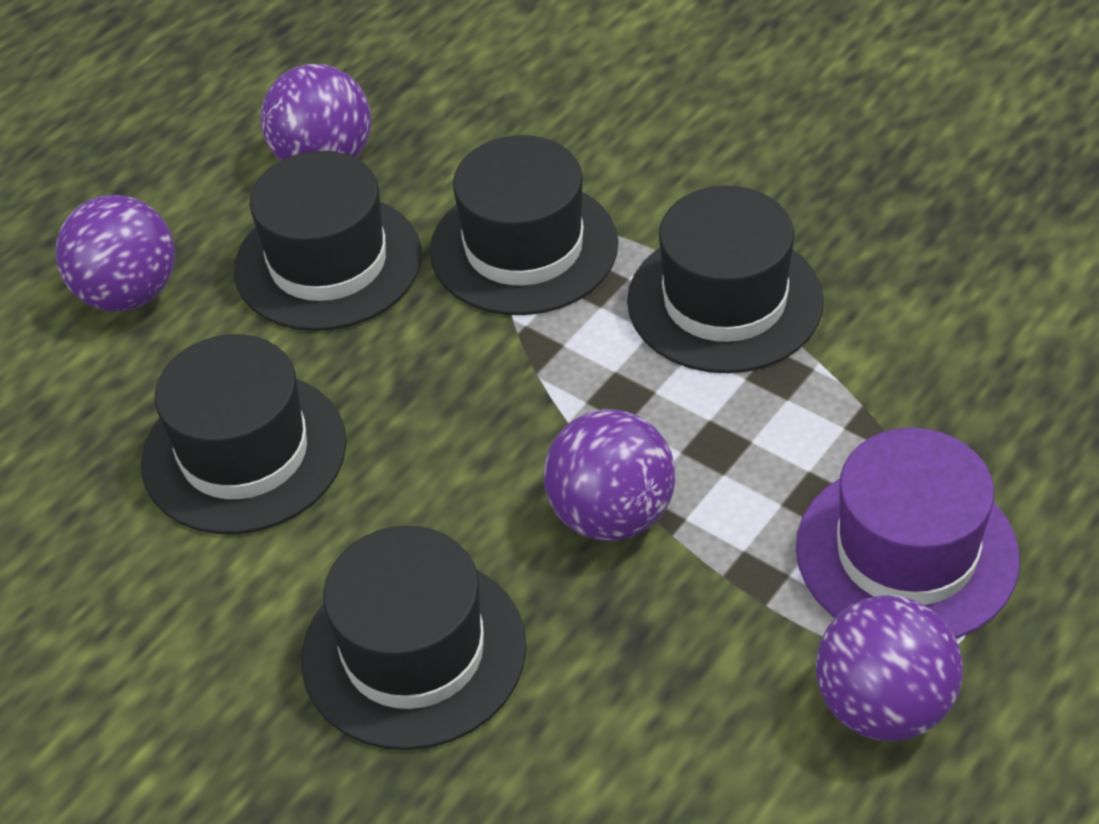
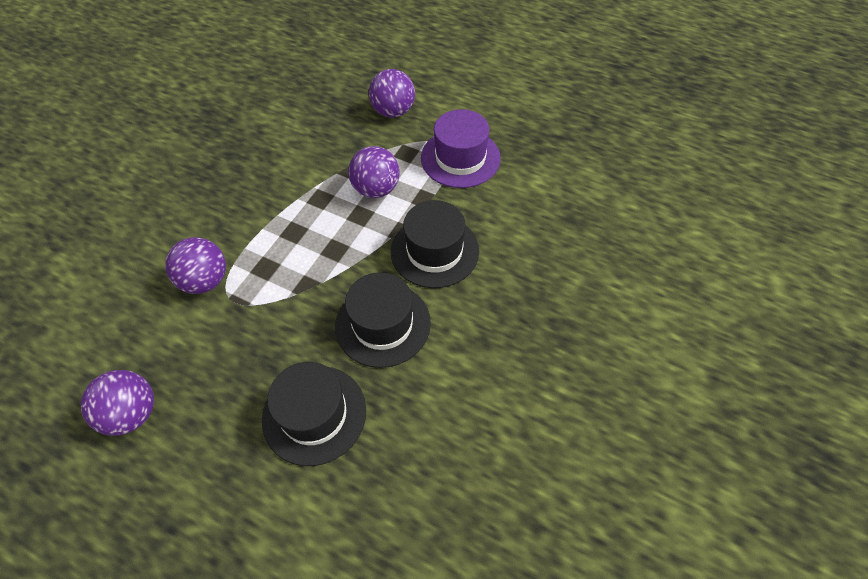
black hat: [141,334,346,534] [234,151,422,331] [301,526,526,750] [430,135,618,315] [627,186,824,373] = 5 -> [262,362,366,466] [335,272,431,368] [391,200,479,288] = 3

